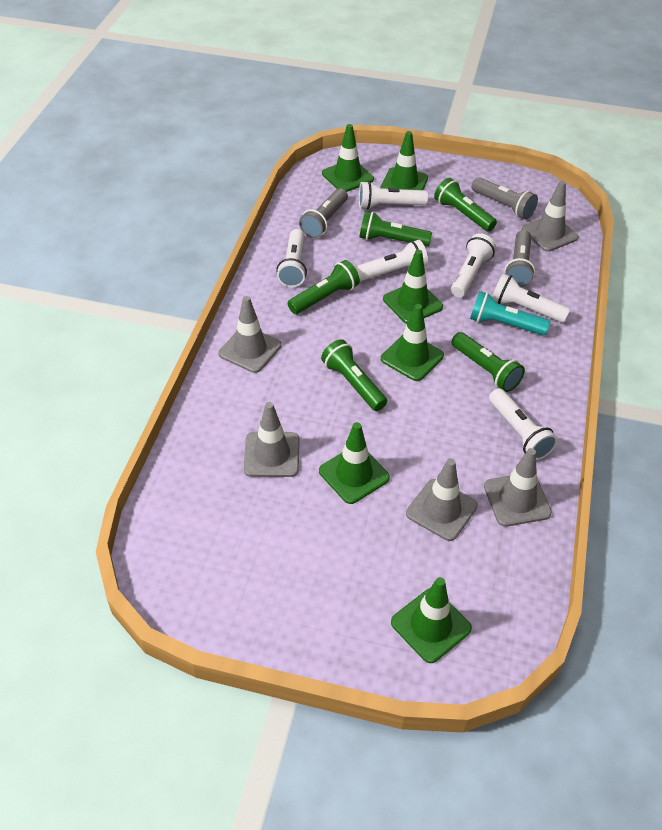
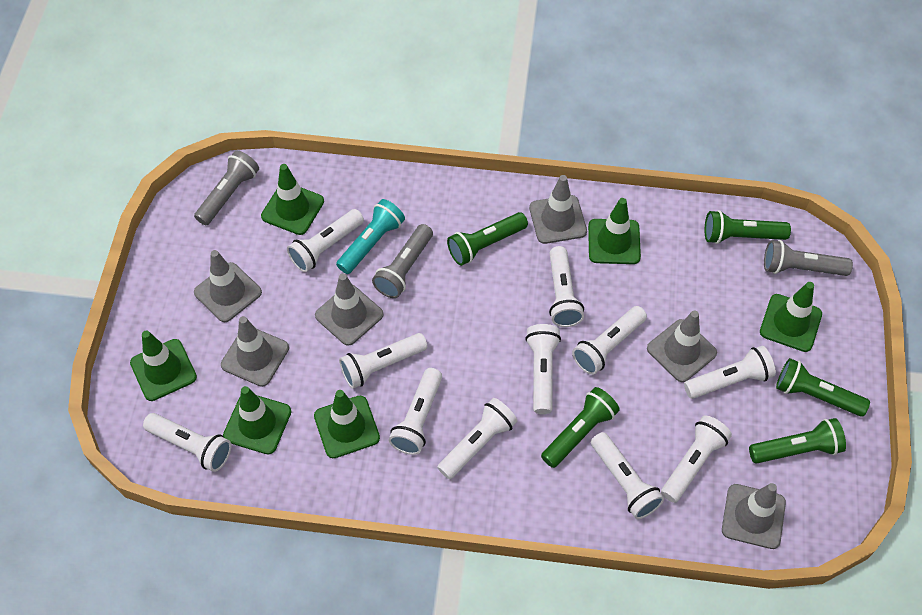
grey traffic cone: [219,296,281,373] [244,402,299,477] [406,458,478,541] [484,448,552,527] [522,181,578,252] = 5 -> [194,250,262,322] [221,316,289,387] [315,273,384,346] [529,175,587,244] [647,311,717,382] [722,483,786,549] = 6
white flashlight: [276,229,307,287] [355,240,428,281] [359,181,428,210] [451,233,496,297] [489,388,558,460] [492,273,571,323] = 6 -> [143,413,231,472] [287,209,364,272] [339,333,427,389] [389,368,442,455] [437,398,517,479] [525,324,561,414] [549,246,584,327] [572,306,647,375] [591,432,664,519] [661,416,732,503] [684,346,776,399] = 11

